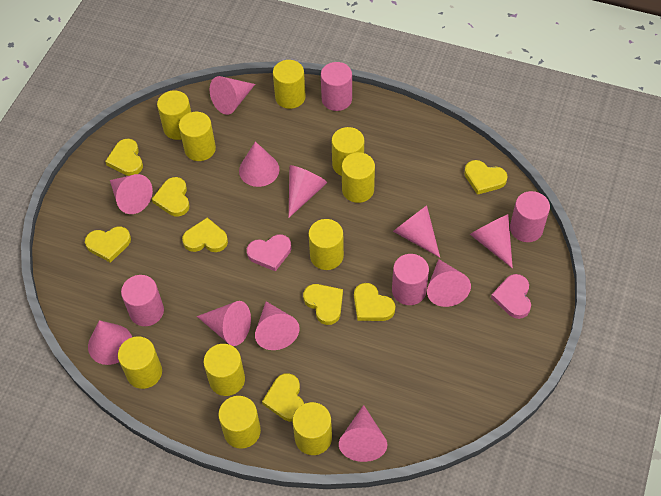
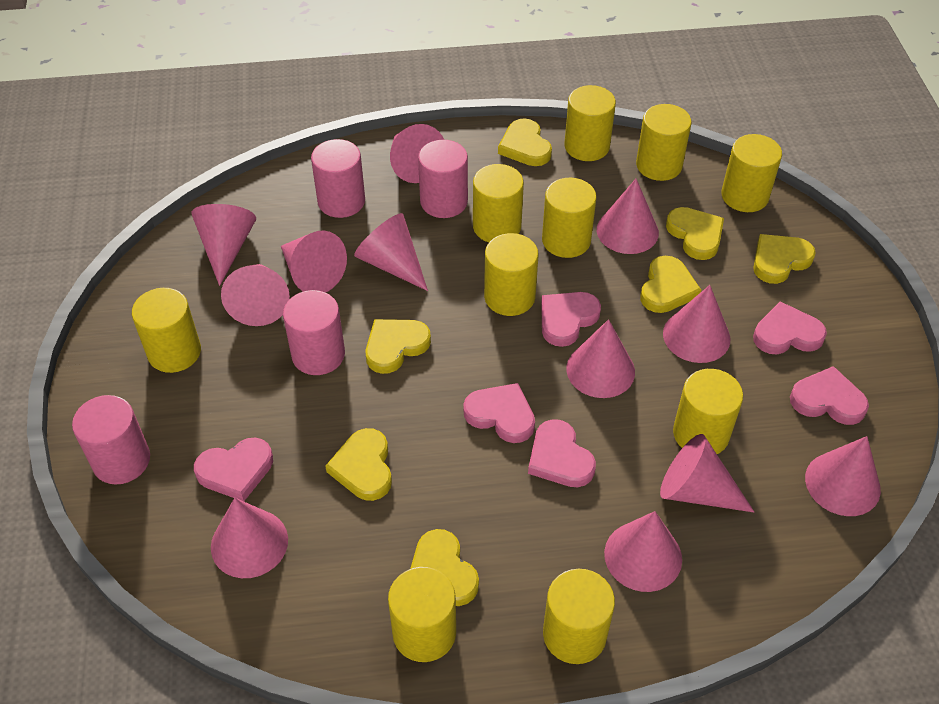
pink cone: [88,320,132,365] [110,174,153,214] [197,301,251,346] [210,76,255,115] [239,141,280,187] [255,301,300,350] [289,165,327,218] [339,405,387,462] [393,206,440,258] [427,259,471,307] [470,214,513,269] = 11 -> [191,204,256,286] [211,498,288,578] [221,264,290,326] [281,230,347,292] [354,213,428,291] [390,124,444,183] [566,319,635,398] [597,179,659,254] [604,511,682,592] [660,434,754,512] [663,285,730,363] [805,436,881,516] = 12
pink heart: [247,234,292,271] [491,274,531,319] = 2 -> [194,438,273,501] [463,383,535,443] [528,419,596,487] [541,292,601,347] [753,301,827,355] [790,366,869,425] = 6
yellow heart: [85,227,131,263] [105,139,143,176] [152,177,190,216] [182,218,228,252] [262,373,304,422] [303,284,343,325] [354,283,395,321] [464,160,508,195] = 8 -> [325,428,392,501] [365,319,431,374] [410,529,479,606] [498,118,552,166] [640,256,701,313] [666,207,724,260] [753,234,816,284] = 7

